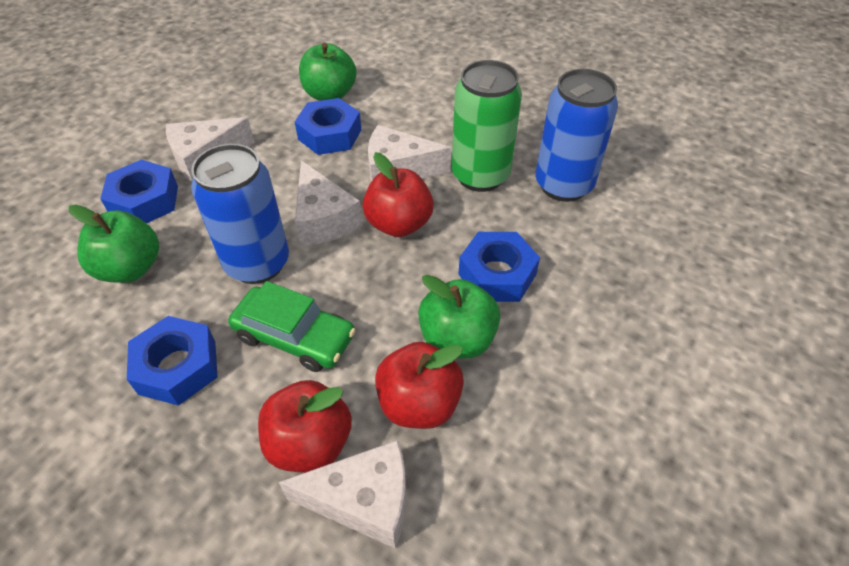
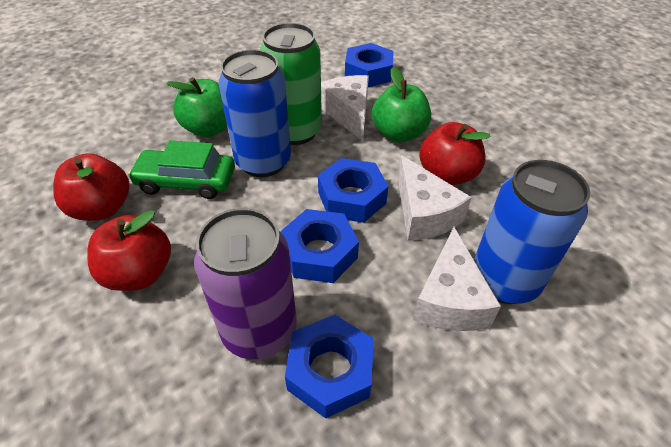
green apple: [69,204,159,283] [299,43,357,101] [418,275,501,359] = 3 -> [166,77,227,137] [372,67,431,142] = 2
purple can: none = 0 -> [194,208,297,359] = 1
white cheese: [166,117,255,182] [279,440,406,549] [295,160,363,246] [368,125,451,182] = 4 -> [321,75,369,141] [398,155,472,241] [413,227,501,331] = 3

